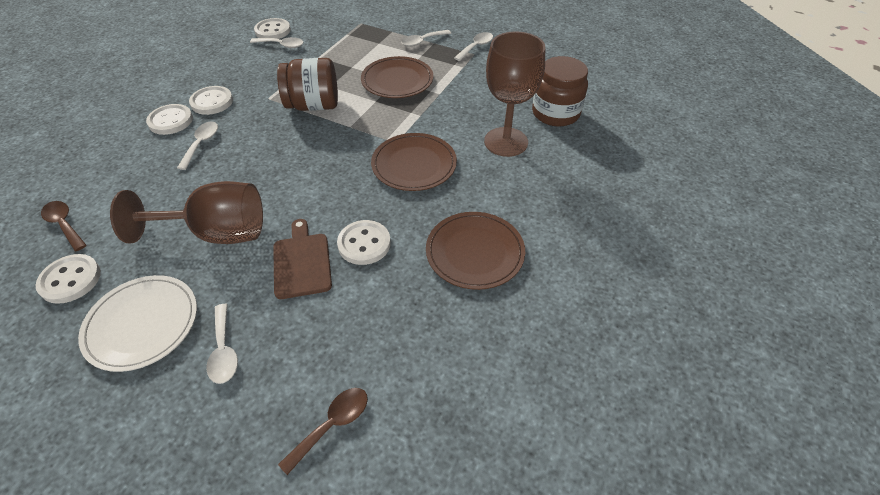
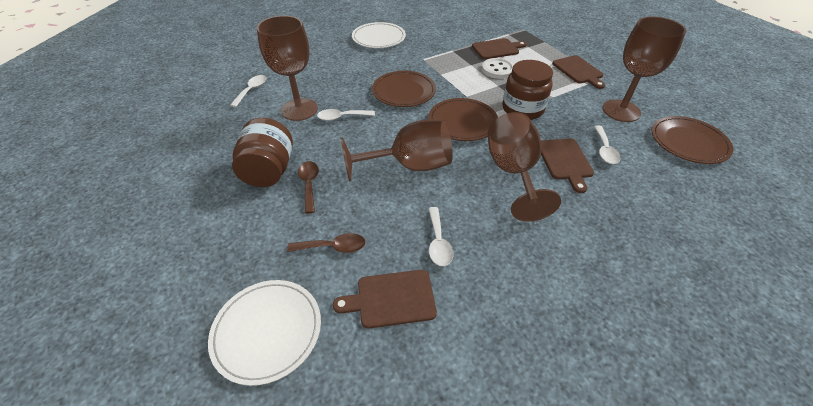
brown cutting board: [273,219,332,299] = 1 -> [333,270,437,329] [472,38,527,59] [541,139,594,193] [552,55,605,89] = 4
brown goblet: [110,181,263,244] [484,31,545,157] = 2 -> [257,16,318,121] [341,119,453,181] [488,112,561,222] [602,17,686,122] = 4
white button: [35,254,101,304] [146,104,193,135] [189,86,233,115] [254,18,291,39] [337,220,391,265] = 5 -> [482,58,514,79] = 1
white plate: [78,275,197,372] = 1 -> [208,280,321,386] [352,22,406,48] = 2
white spoon: [177,122,218,170] [206,304,238,384] [250,37,303,48] [401,30,451,47] [454,32,493,61] = 5 -> [230,75,266,107] [317,109,375,121] [428,207,454,266] [594,125,620,164] = 4

